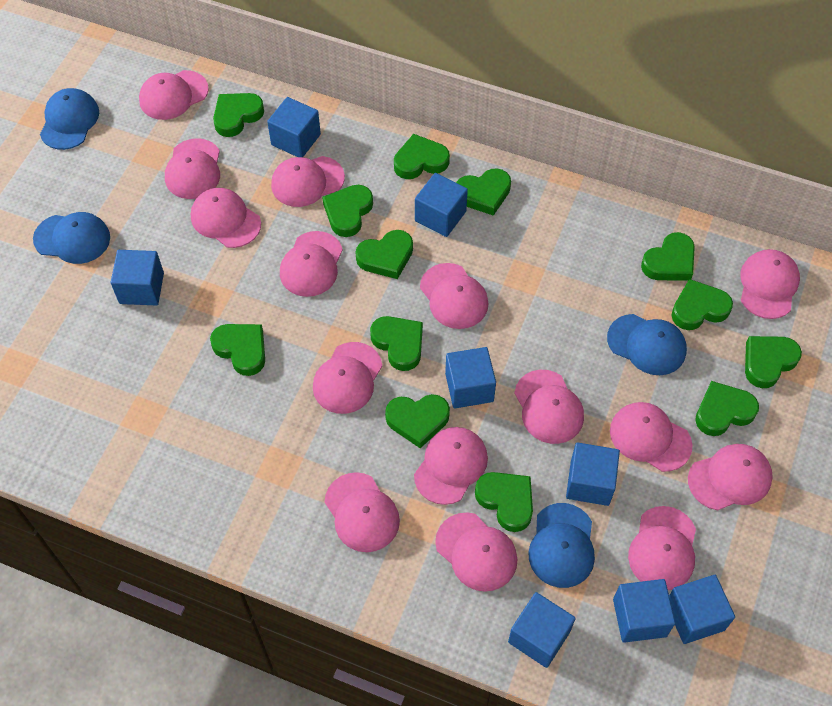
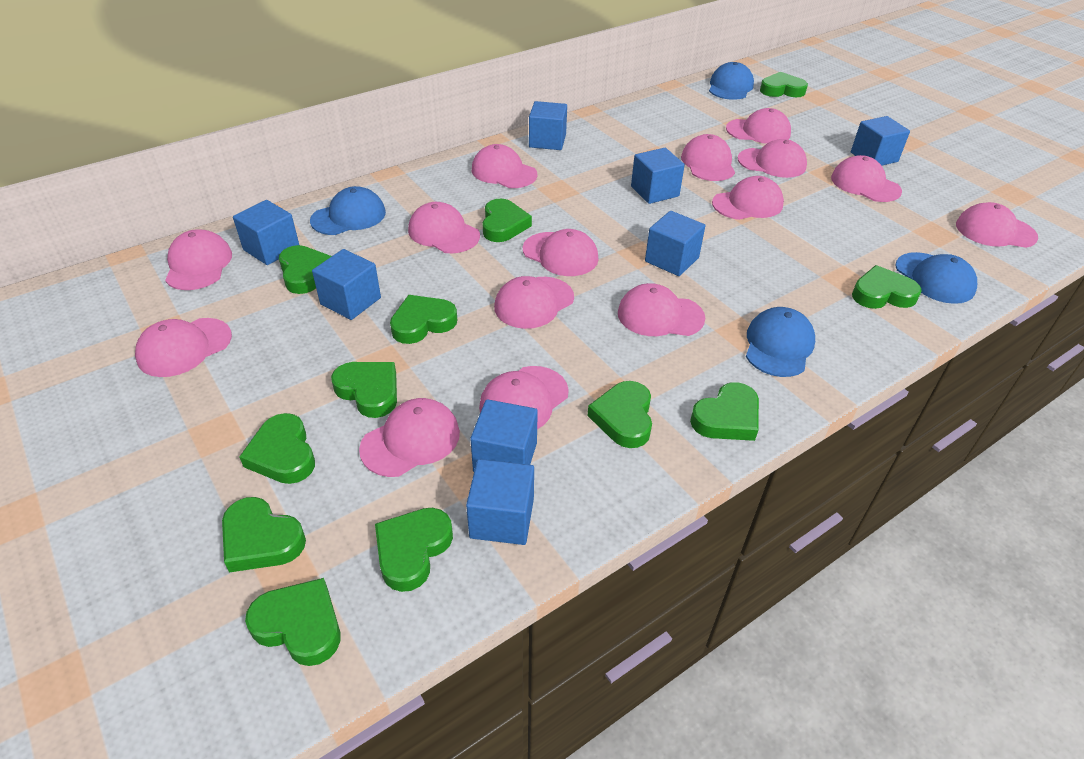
green heart: [210,324,265,376] [213,93,264,137] [322,185,373,237] [355,230,413,279] [370,316,423,371] [385,394,450,448] [394,134,450,179] [456,168,511,216] [475,472,533,532] [641,232,695,281] [671,279,733,330] [695,381,759,436] [745,336,802,388] = 13 -> [222,497,306,572] [239,413,315,484] [245,578,341,666] [279,245,332,294] [331,362,397,418] [375,508,453,592] [390,295,457,344] [482,199,532,242] [588,381,652,448] [690,382,759,441] [760,72,808,97] [852,265,922,309] = 12

